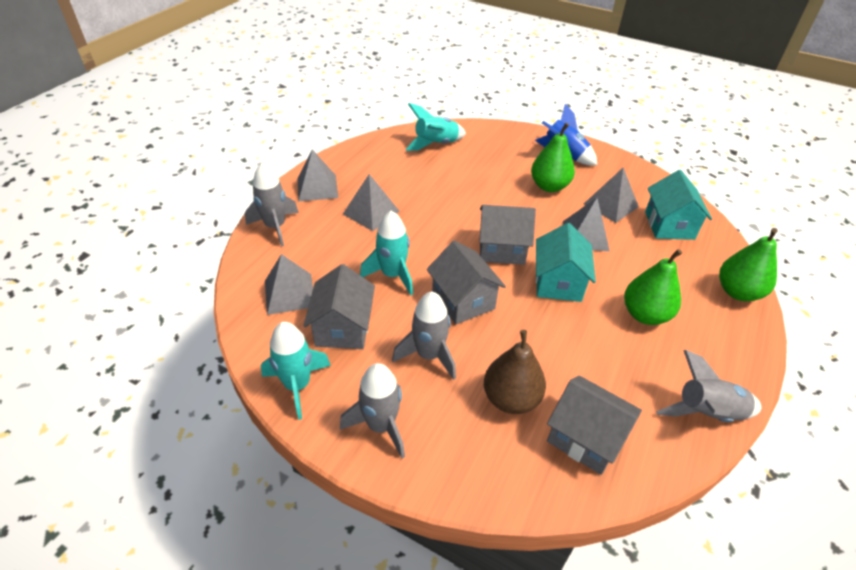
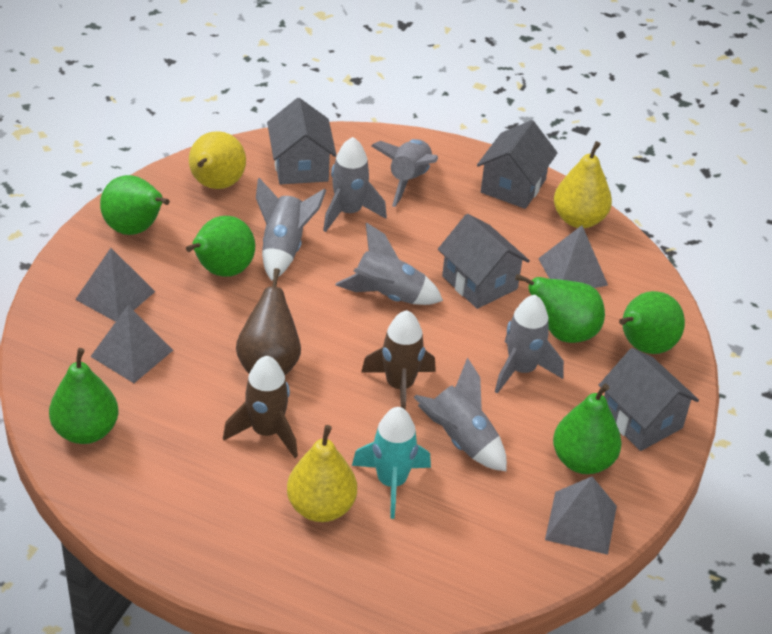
blue rocket: [535,104,597,166] = 1 -> none = 0
brown rocket: none = 0 -> [223,356,298,458] [361,310,436,410] = 2
green pear: [531,123,575,192] [624,249,682,325] [719,228,778,301] = 3 -> [49,348,119,444] [100,175,170,235] [186,216,255,277] [515,274,605,343] [553,384,622,474] [619,291,685,354] = 6
grey pyramid: [265,254,313,315] [298,149,338,201] [343,174,400,231] [563,198,610,251] [584,168,639,223] = 5 -> [75,248,155,322] [90,306,173,383] [538,225,608,288] [545,477,617,555] = 4
grey rocket: [245,163,299,247] [340,363,405,458] [392,292,456,380] [656,350,761,422] = 4 -> [256,178,326,281] [323,137,387,232] [335,223,443,305] [371,139,438,207] [414,357,507,472] [495,295,564,394] = 6
turquoise house: [536,223,596,302] [645,170,712,240] = 2 -> none = 0
turquoise rocket: [261,322,331,420] [360,211,413,295] [405,103,466,151] = 3 -> [352,407,431,519] = 1
yellow pear: none = 0 -> [189,131,246,189] [287,425,357,522] [554,141,612,228] = 3

